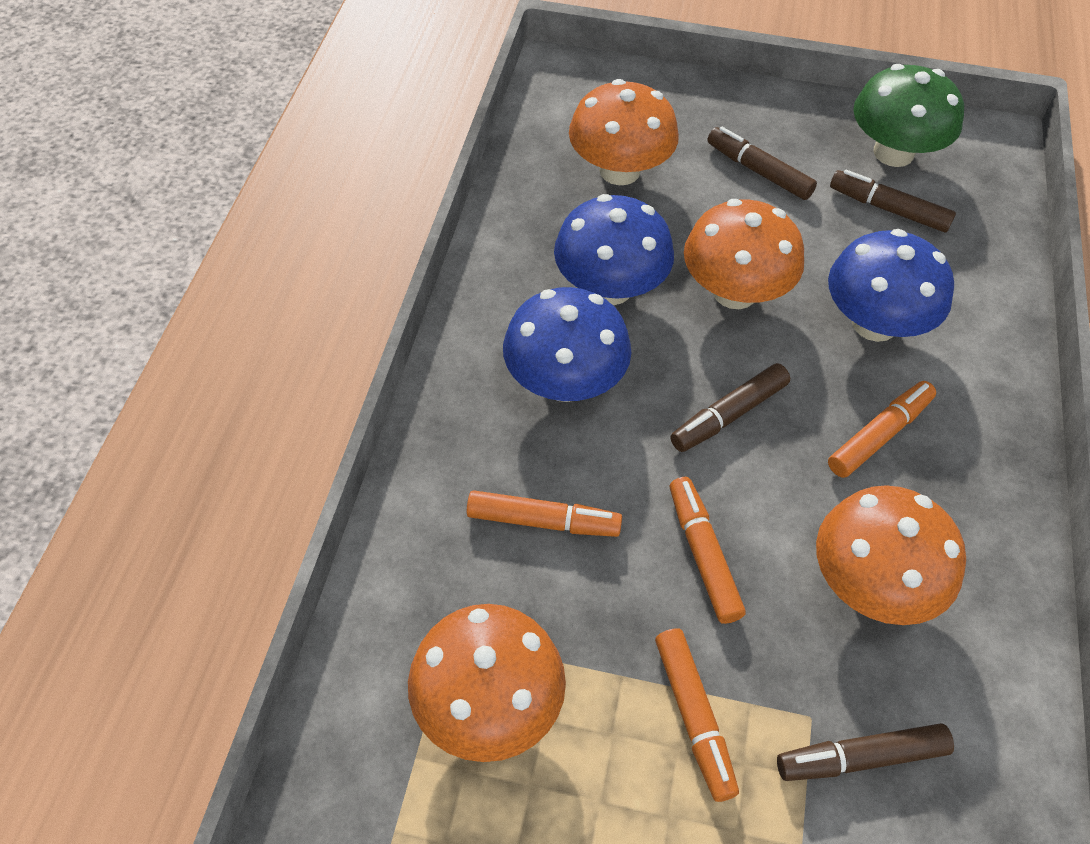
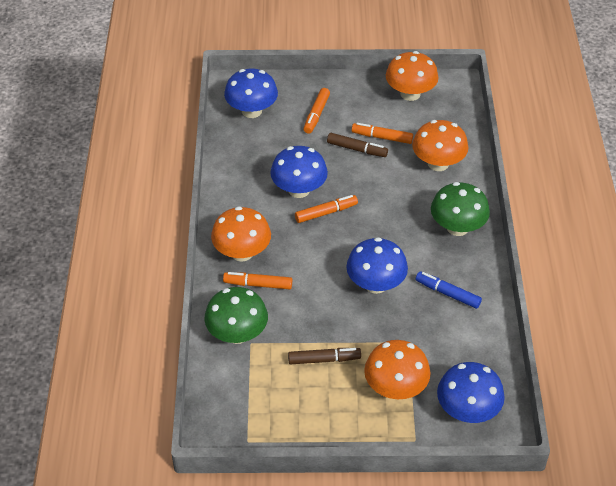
blue marker: none = 0 -> [416,271,482,309] = 1
blue mushroom: [503,287,632,402] [554,194,674,305] [828,229,954,342] = 3 -> [224,69,278,118] [271,146,328,198] [346,237,408,294] [437,362,505,423] = 4
brown marker: [670,363,790,452] [707,127,817,200] [777,723,954,781] [830,170,956,233] = 4 -> [288,348,361,365] [327,133,388,157] = 2
green mushroom: [853,64,964,167] = 1 -> [204,287,268,344] [431,182,490,236] = 2

